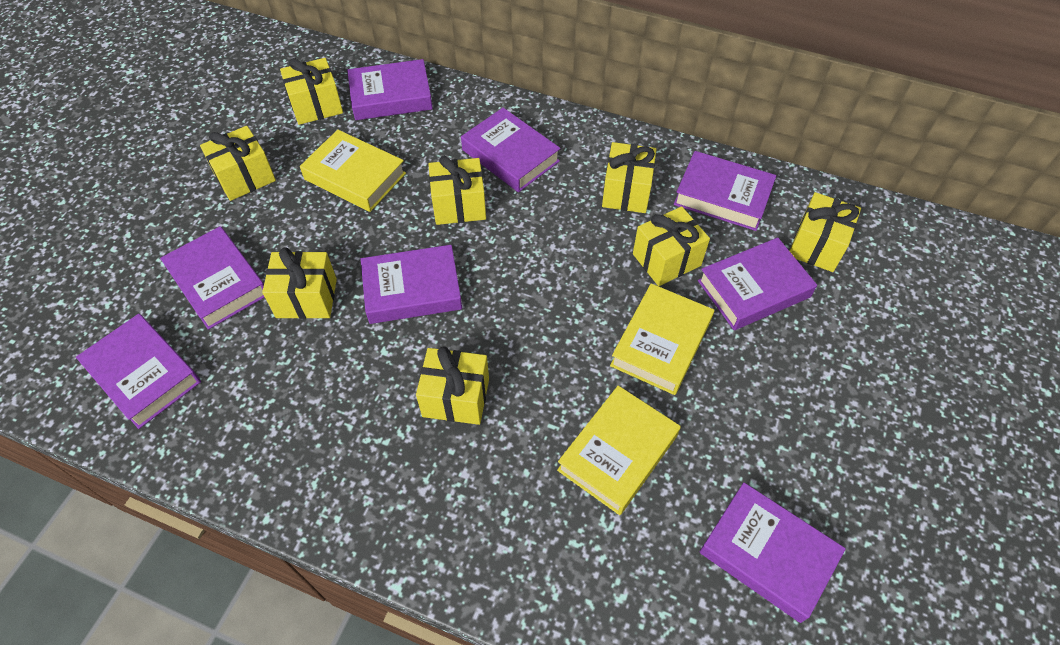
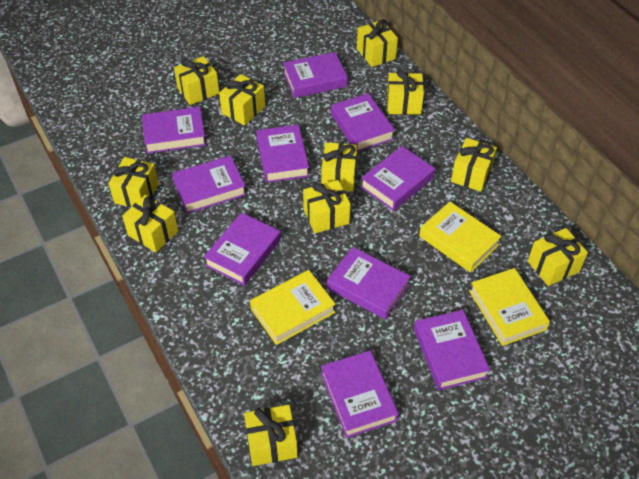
purple book: [76,314,201,429] [160,226,265,330] [347,59,433,120] [361,245,462,324] [461,108,561,192] [674,151,776,231] [698,237,817,330] [700,483,846,623] = 8 -> [142,107,206,154] [172,156,246,214] [204,212,281,286] [256,125,309,183] [283,52,348,98] [321,351,399,438] [327,247,411,319] [331,93,395,152] [361,146,435,211] [414,310,490,390] = 10
yellow gift: [200,126,276,201] [262,247,337,319] [280,58,343,125] [416,347,489,425] [428,156,486,225] [602,142,656,213] [633,206,710,286] [790,192,861,272] = 8 -> [108,157,159,208] [122,195,178,253] [174,56,219,105] [219,74,265,125] [244,405,298,466] [303,180,350,233] [321,142,357,192] [357,19,398,67] [387,69,424,115] [451,138,497,192] [528,228,588,286] = 11

